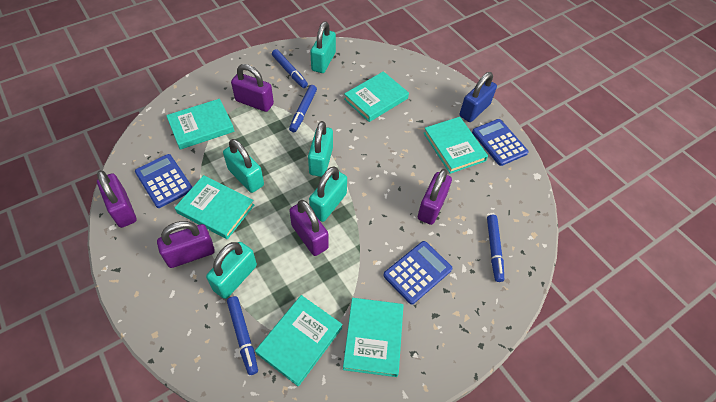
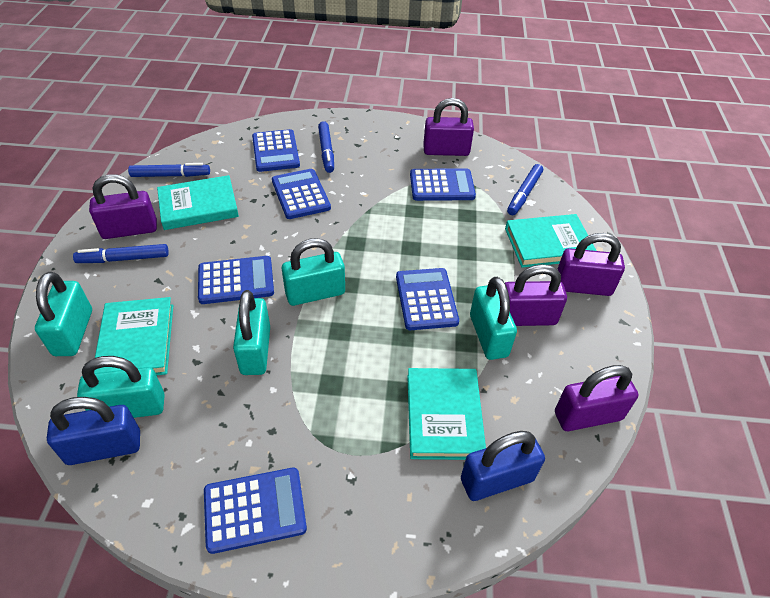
blue calculator: [135,154,192,208] [383,241,452,305] [472,119,529,166] = 3 -> [198,256,274,304] [204,467,307,554] [252,129,300,172] [272,169,331,219] [396,268,459,330] [410,168,476,201] = 6
blue padlock: [460,72,497,122] = 1 -> [47,397,140,465] [461,431,545,501] = 2
turquoise book: [166,99,234,150] [175,175,254,239] [255,295,343,387] [343,298,404,377] [344,71,409,122] [424,117,488,174] = 6 -> [94,297,173,375] [157,175,239,230] [407,368,486,460] [505,214,597,268] = 4

